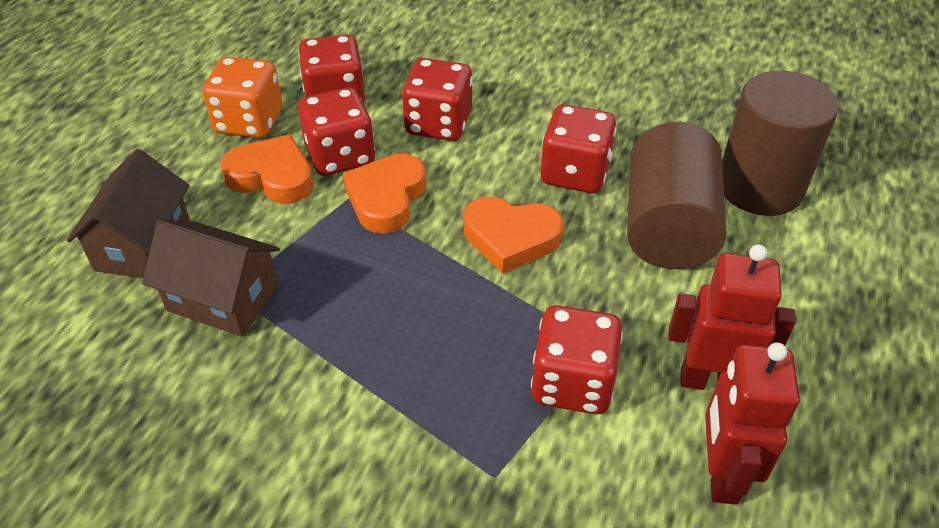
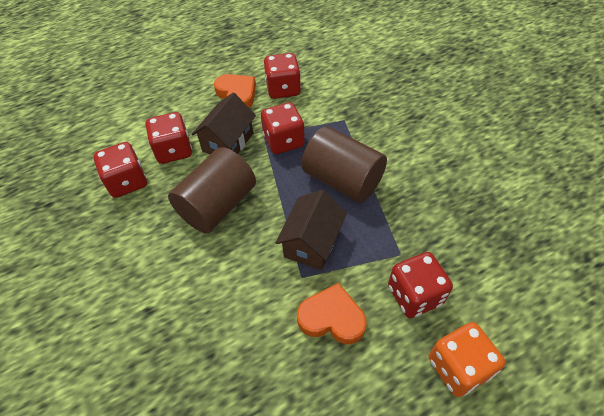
orange heart: [221,134,314,204] [342,154,426,234] [464,197,563,274] = 3 -> [214,74,256,108] [297,283,367,344] = 2
red robot: [668,244,796,390] [705,342,800,505] = 2 -> none = 0

